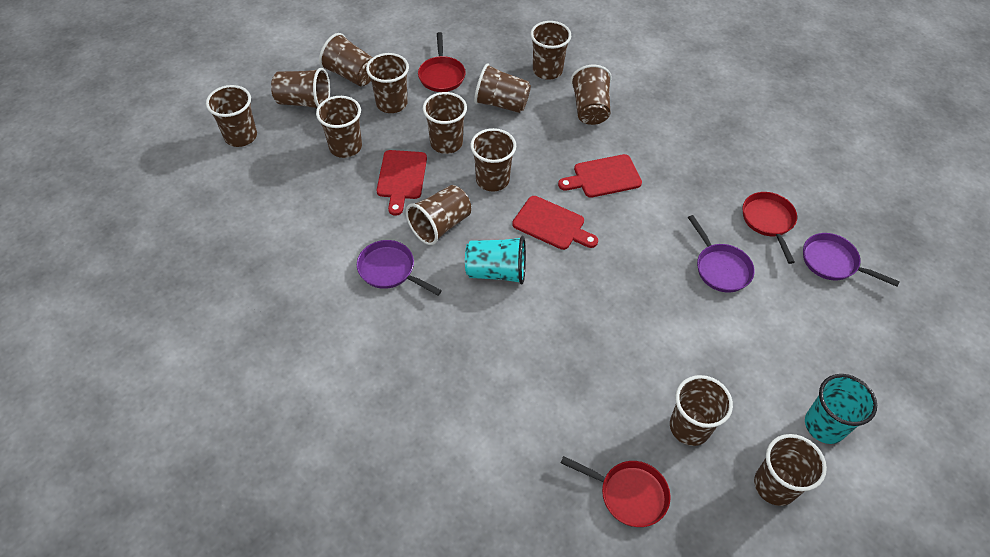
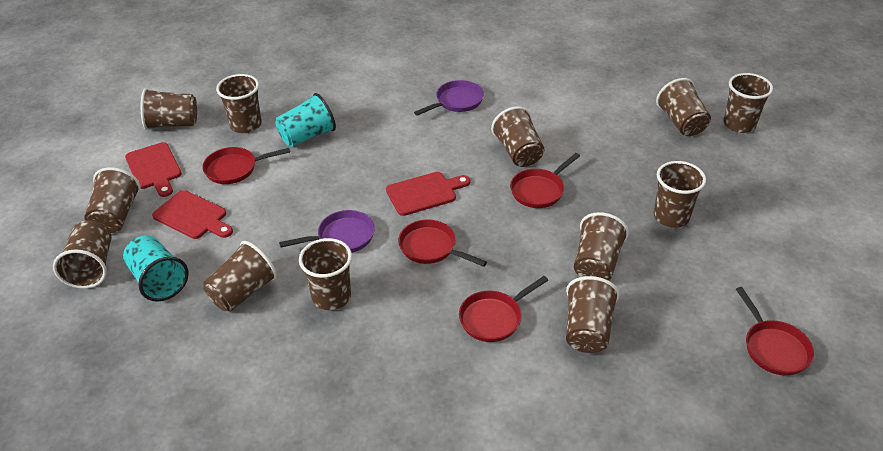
brown cup: [206,85,257,147] [271,68,330,108] [316,96,362,158] [319,33,373,87] [366,53,409,113] [406,185,471,245] [423,92,467,154] [470,128,516,191] [474,63,531,113] [530,21,571,80] [571,65,612,125] [670,375,733,446] [754,434,827,506] = 13 -> [53,220,111,289] [84,167,141,233] [141,88,197,130] [203,241,277,312] [216,74,262,133] [299,238,352,310] [491,106,544,167] [566,276,619,353] [574,212,629,280] [654,161,706,228] [656,78,711,136] [723,73,773,133] = 12
purple pan: [357,240,442,295] [688,215,754,292] [803,233,900,287] = 3 -> [279,210,375,253] [414,80,484,116] = 2
red pan: [418,32,466,92] [561,456,671,527] [743,192,797,264] = 3 -> [202,147,290,184] [398,220,487,267] [459,276,548,342] [510,153,580,208] [736,287,814,376] = 5

